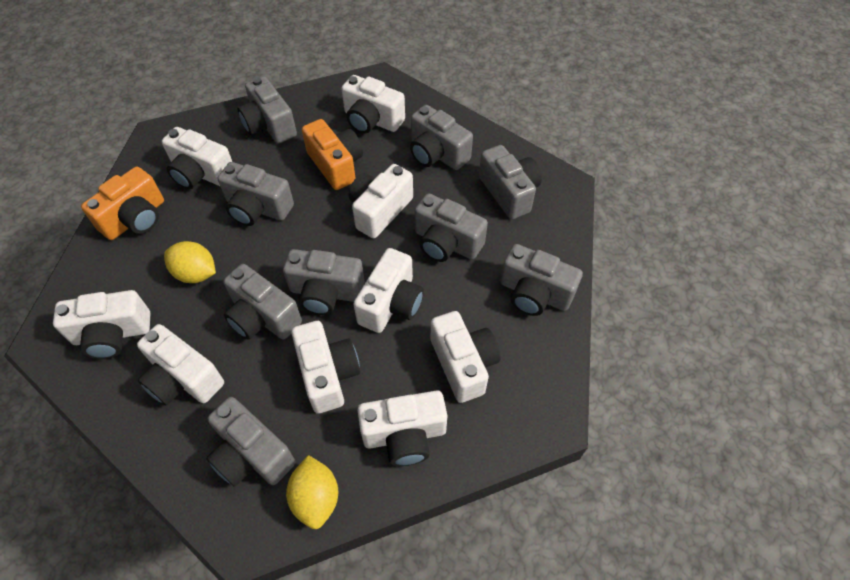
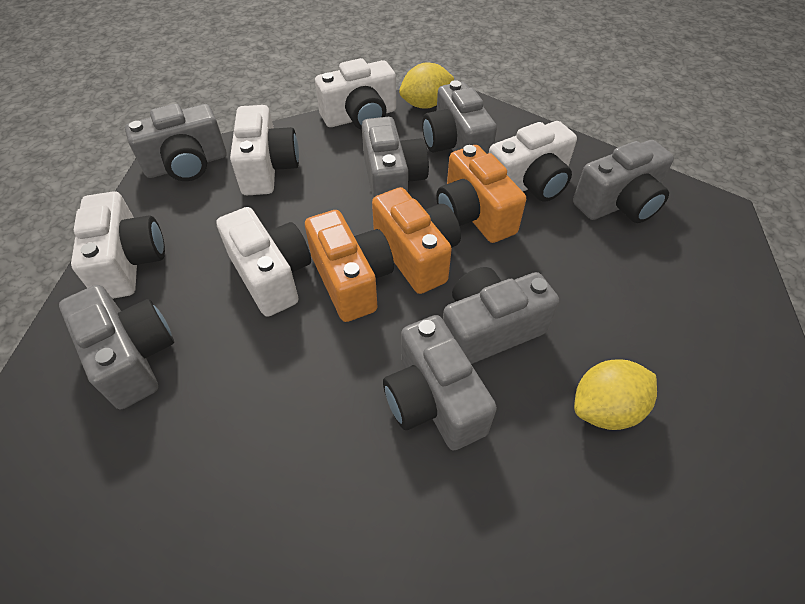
grey camera: [206,397,295,487] [218,162,294,226] [223,264,302,340] [237,76,297,143] [283,249,365,315] [410,105,473,170] [415,193,488,262] [479,145,542,219] [500,244,583,316] = 9 -> [59,285,174,409] [125,104,226,181] [362,117,429,198] [383,315,497,451] [422,80,497,154] [443,267,559,364] [573,140,674,223] = 7
orange camera: [81,167,164,240] [302,119,363,190] = 2 -> [305,210,394,322] [372,187,461,294] [436,145,526,243] = 3
white camera: [53,290,150,359] [137,324,224,406] [162,127,232,189] [291,321,360,414] [341,75,405,134] [349,164,413,238] [353,248,424,333] [358,390,447,466] [431,311,501,403] = 9 -> [71,191,165,299] [216,207,311,317] [230,105,299,195] [315,58,396,130] [489,121,577,202] = 5

